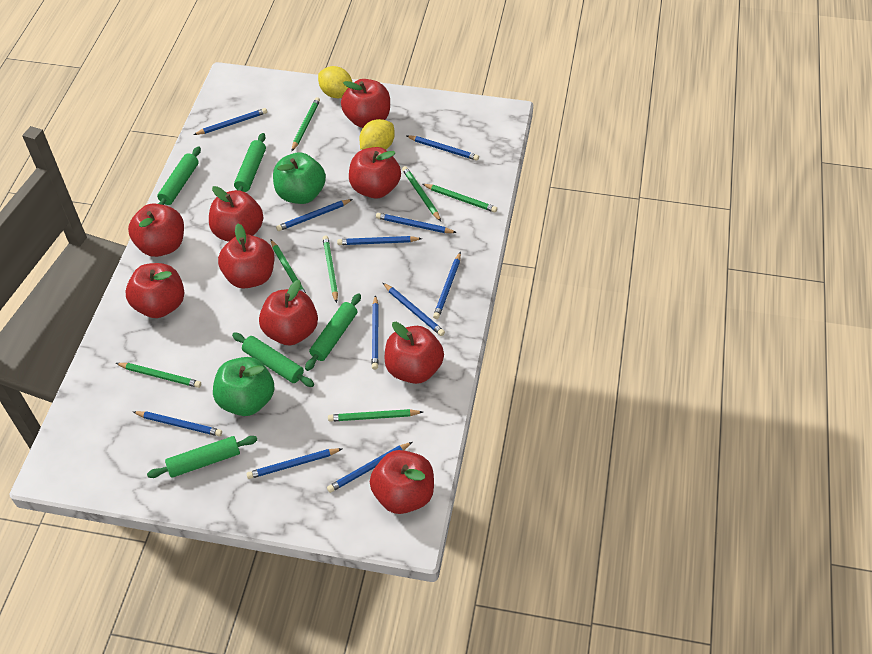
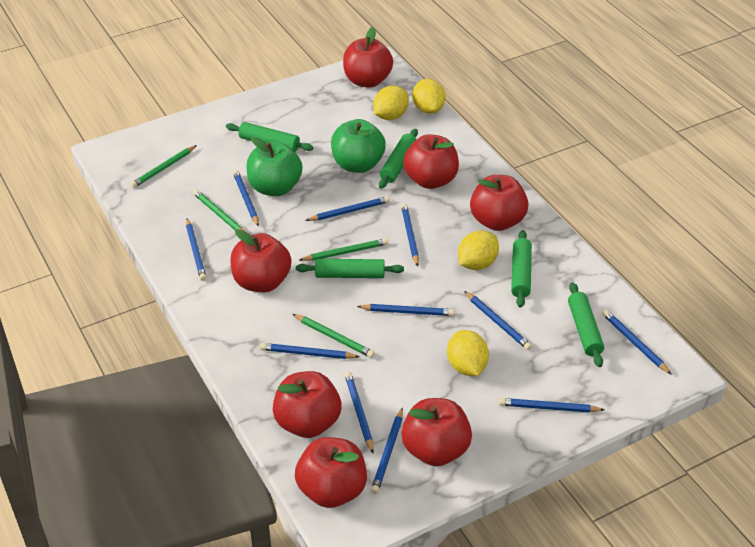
green pencil: [116,363,201,388] [271,240,306,294] [292,97,320,151] [322,235,338,303] [328,409,423,422] [402,166,441,221] [423,184,497,212] = 7 -> [130,145,197,188] [193,189,244,231] [293,314,375,358] [300,238,388,261] = 4
red apple: [125,263,184,318] [128,203,184,257] [209,186,263,242] [218,224,274,289] [259,280,318,346] [341,79,390,128] [349,147,401,199] [370,450,434,514] [385,322,444,384] = 9 -> [230,229,291,292] [273,371,341,438] [295,437,367,508] [343,27,393,88] [401,398,472,466] [403,134,459,189] [470,175,529,231] = 7
yellow lemon: [318,66,352,98] [359,119,395,150] = 2 -> [373,86,409,120] [412,79,446,114] [447,330,489,376] [458,230,499,270] = 4

